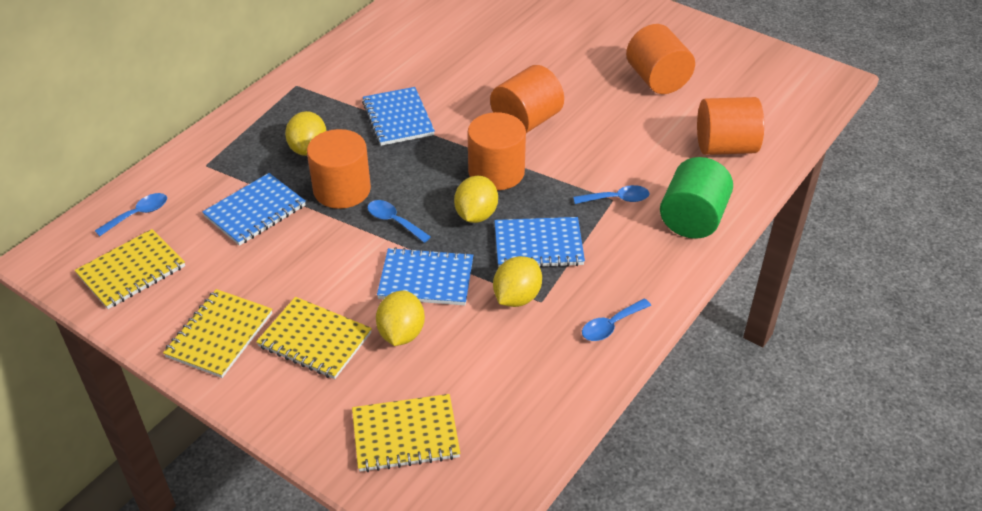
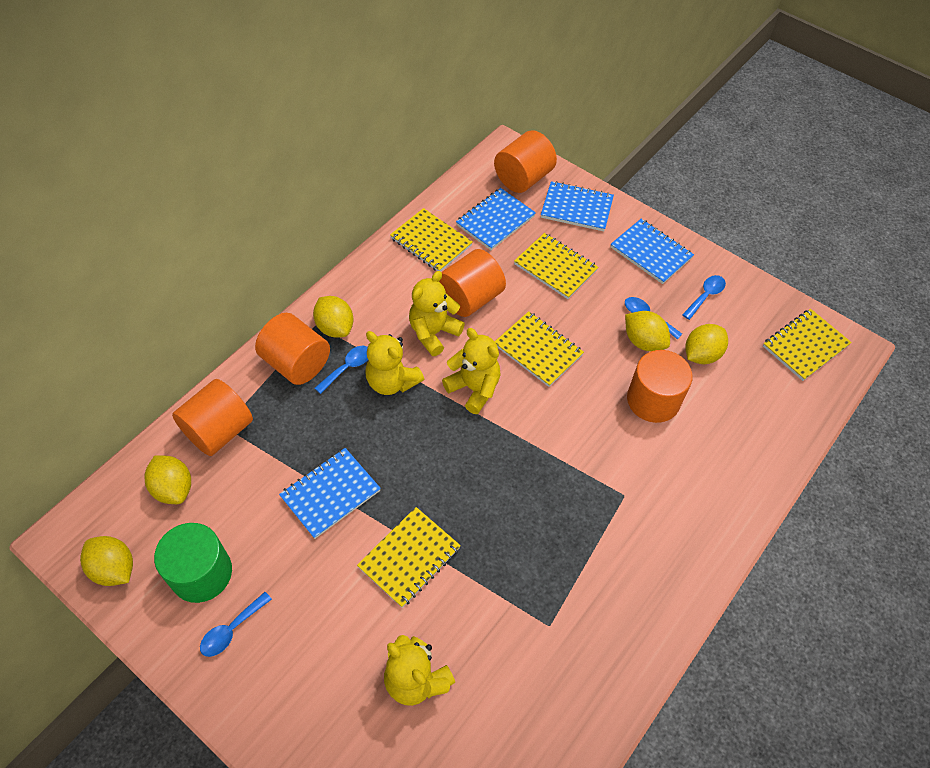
yellow lemon: [285,111,327,156] [376,291,425,346] [454,176,498,223] [493,256,542,307] = 4 -> [80,536,133,586] [145,455,191,504] [313,296,354,338] [625,311,670,351] [685,324,728,364] = 5
yellow notebook: [75,229,185,309] [163,289,272,378] [256,297,372,379] [352,394,460,472] = 4 -> [357,507,461,608] [390,208,473,272] [494,311,584,387] [514,233,598,299] [763,309,852,381] = 5
yellow teddy bear: none = 0 -> [365,331,424,395] [384,635,455,706] [409,271,465,356] [442,328,500,414] = 4

